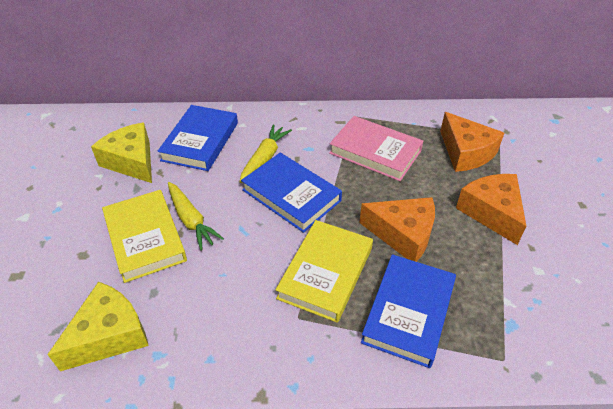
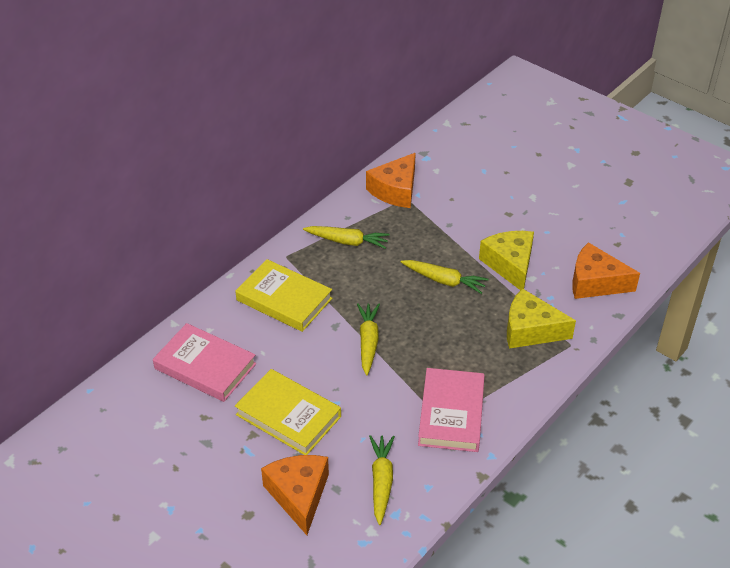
blue book: [157,105,238,171] [241,153,342,233] [361,254,456,368] = 3 -> none = 0
pink book: [329,116,423,181] = 1 -> [153,323,256,402] [418,368,485,452] = 2
yellow carrot: [168,182,224,250] [239,124,292,183] = 2 -> [303,226,390,249] [357,303,380,376] [369,435,395,525] [401,260,489,294] = 4

